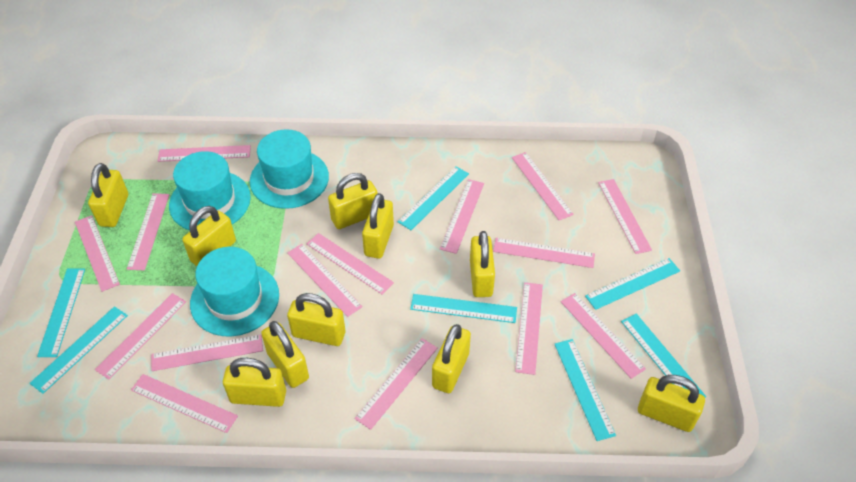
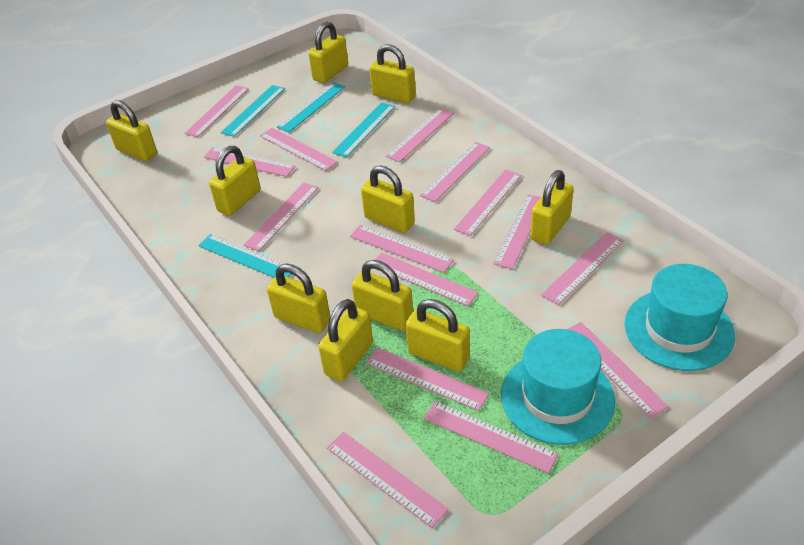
turquoise hat: [169,151,251,230] [190,247,279,337] [250,129,329,209] = 3 -> [501,329,615,445] [625,264,735,371] = 2
turquoise ruler: [30,306,128,394] [37,268,85,357] [398,166,469,230] [410,294,517,323] [554,339,616,441] [585,258,680,310] [621,314,706,398] = 7 -> [198,234,291,278] [221,85,285,137] [277,82,345,132] [332,102,395,157] = 4

